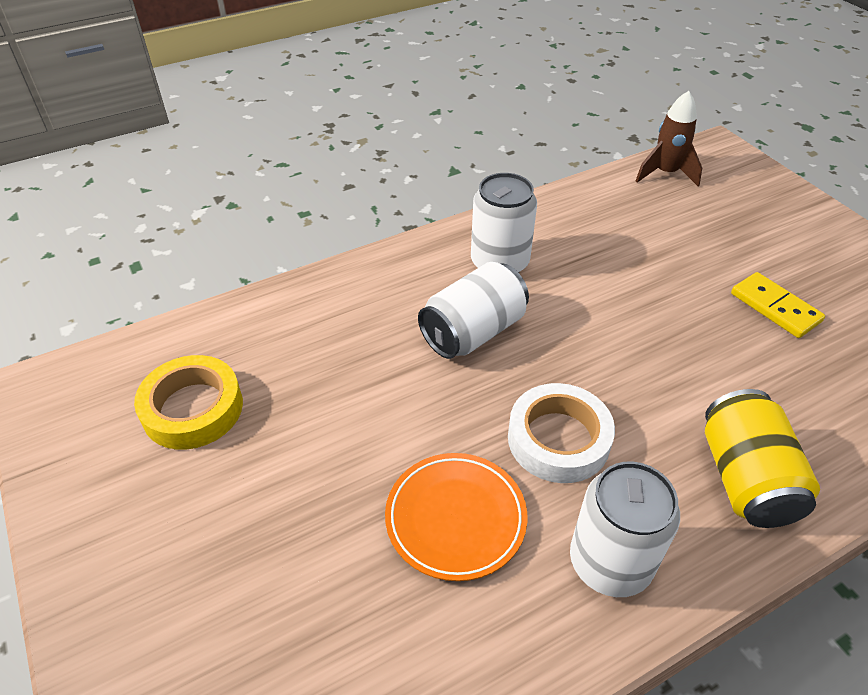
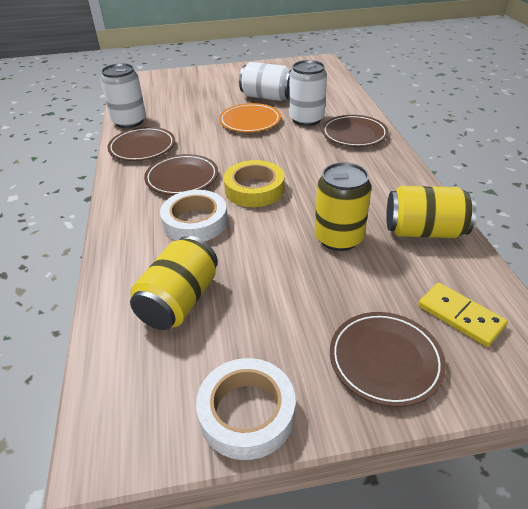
brown plate: none = 0 -> [107,127,175,161] [144,154,218,195] [322,115,388,147] [330,312,446,407] = 4
brown rocket: [636,91,702,187] = 1 -> none = 0
white tape: [508,383,615,483] = 1 -> [160,190,228,241] [196,358,296,460] = 2
yellow can: [705,389,820,528] = 1 -> [130,236,218,330] [315,162,372,251] [387,186,476,238] = 3

